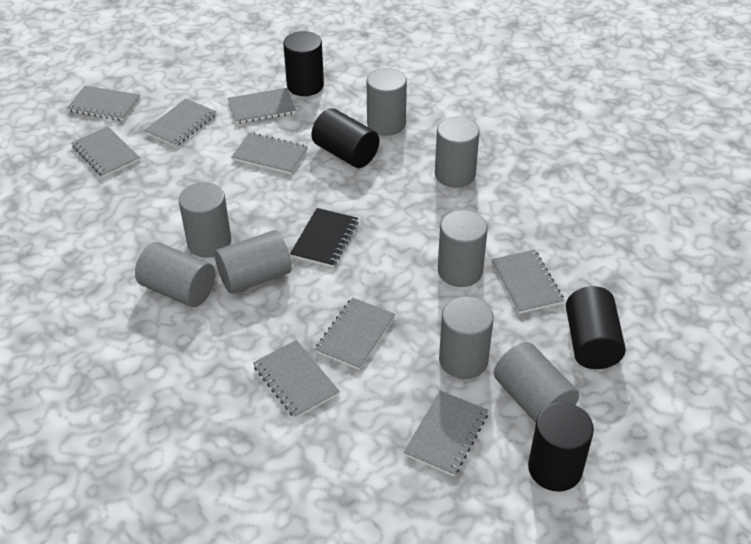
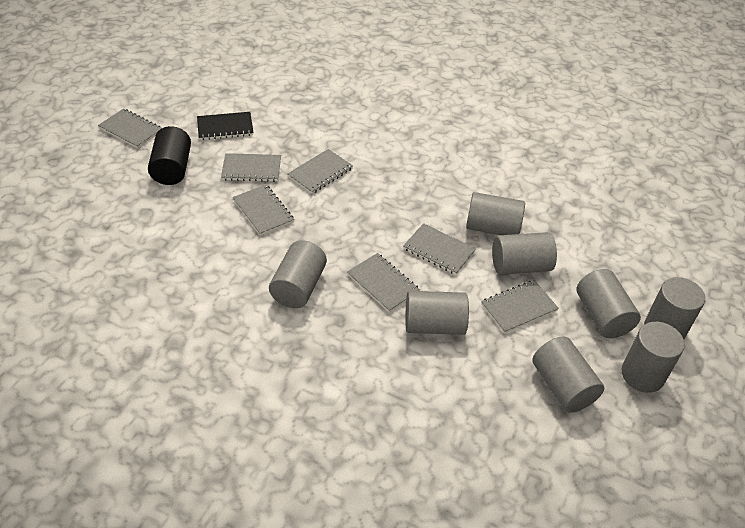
black cylinder: [283,31,324,96] [312,108,379,168] [528,402,594,492] [566,286,626,369] = 4 -> [148,126,191,185] = 1
grey notebook: [67,86,140,121] [71,126,140,177] [144,99,216,147] [228,88,296,124] [232,133,308,174] [253,340,340,419] [315,297,395,370] [404,391,488,476] [492,250,564,314] = 9 -> [98,109,162,148] [221,153,281,182] [233,185,294,236] [287,149,353,194] [347,253,420,312] [403,223,476,275] [481,280,559,334] = 7

